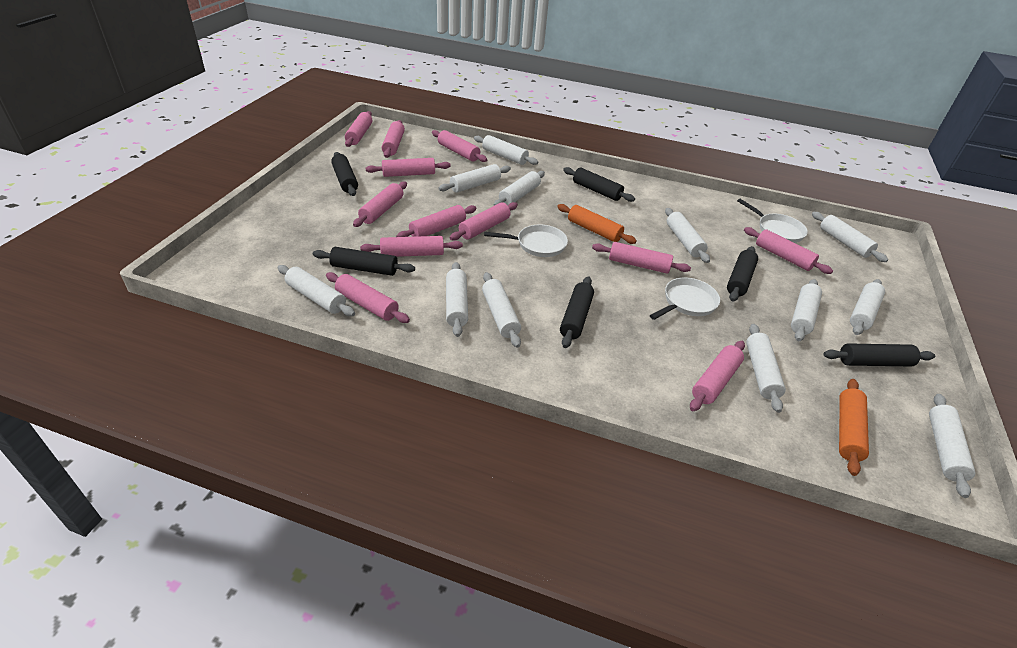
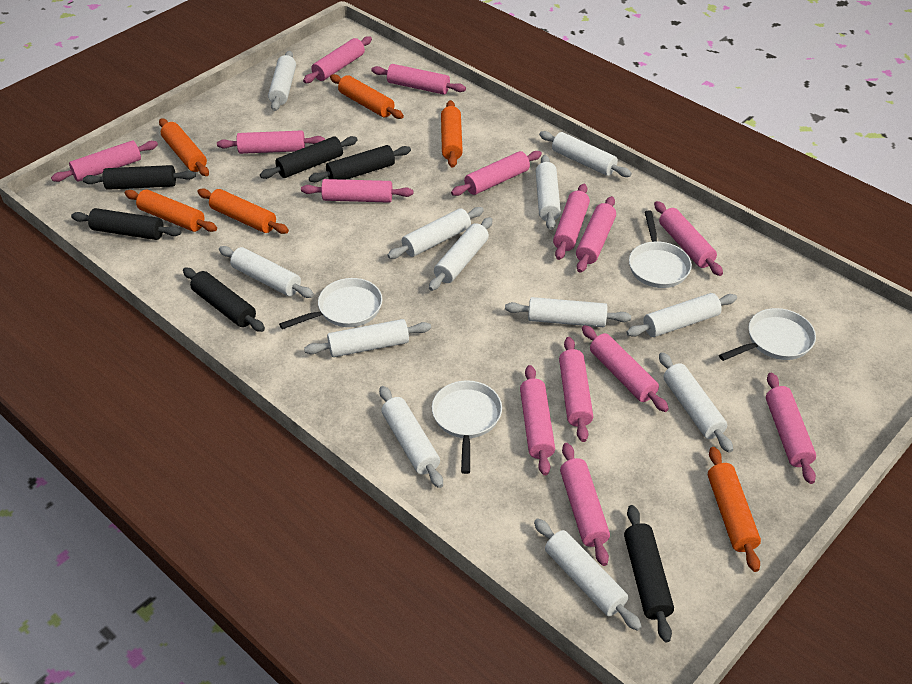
orange rolling pin: [557,204,637,244] [839,379,869,476] = 2 -> [125,189,217,232] [159,118,209,176] [198,189,289,234] [330,74,404,119] [441,100,463,168] [708,447,761,572] = 6
pink rolling pin: [326,272,410,323] [345,111,372,147] [353,182,407,227] [360,236,463,257] [366,158,451,177] [382,120,405,158] [396,205,477,237] [432,130,487,162] [450,202,518,241] [592,242,691,274] [690,341,745,411] [744,227,833,274] = 12 -> [51,141,158,182] [217,130,325,154] [301,179,413,203] [303,36,372,83] [371,64,466,95] [451,151,542,196] [520,365,555,476] [553,184,590,260] [559,337,593,442] [560,443,610,566] [576,196,616,273] [582,325,669,412] [654,201,723,276] [766,372,816,484] = 14
white pan: [484,225,568,257] [650,278,720,320] [737,199,808,243] = 3 -> [279,278,382,329] [432,380,502,474] [629,210,692,288] [719,308,816,361] = 4

